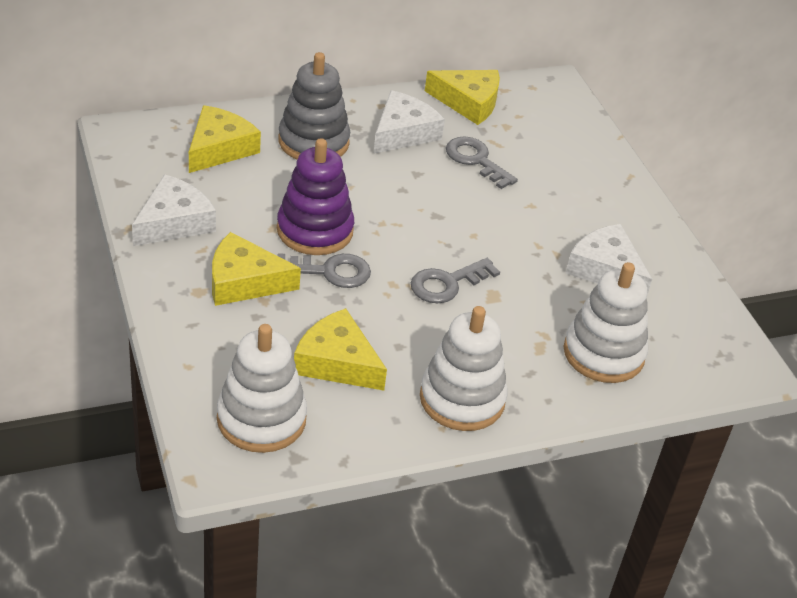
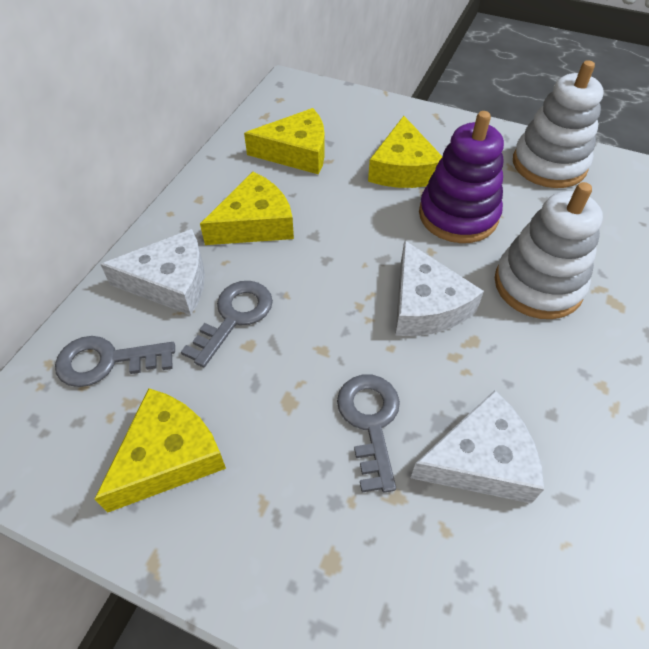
grey stacking toy: [278,52,350,160] = 1 -> none = 0
white stacking toy: [217,324,307,453] [420,306,508,431] [564,262,648,383] = 3 -> [495,182,603,319] [513,60,604,188] = 2

